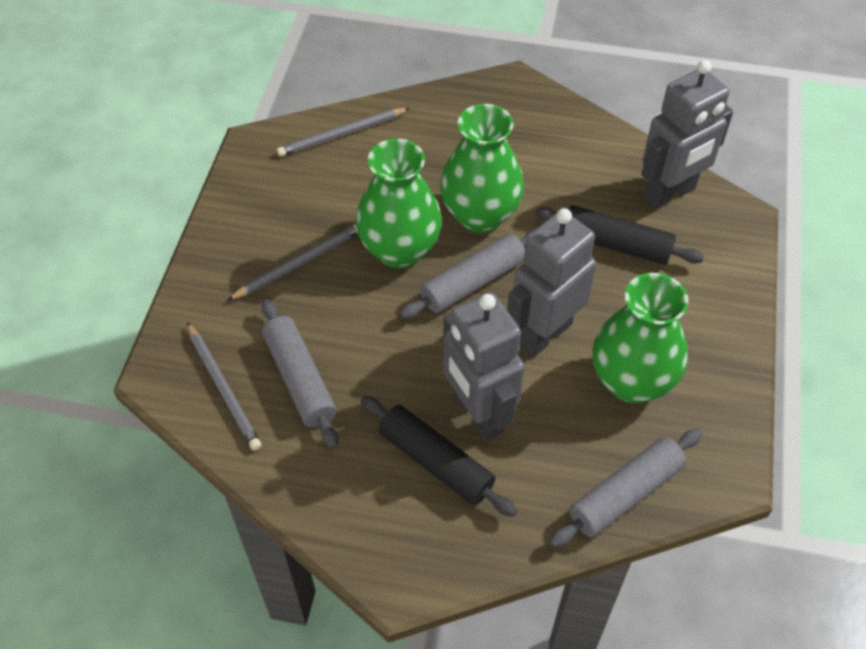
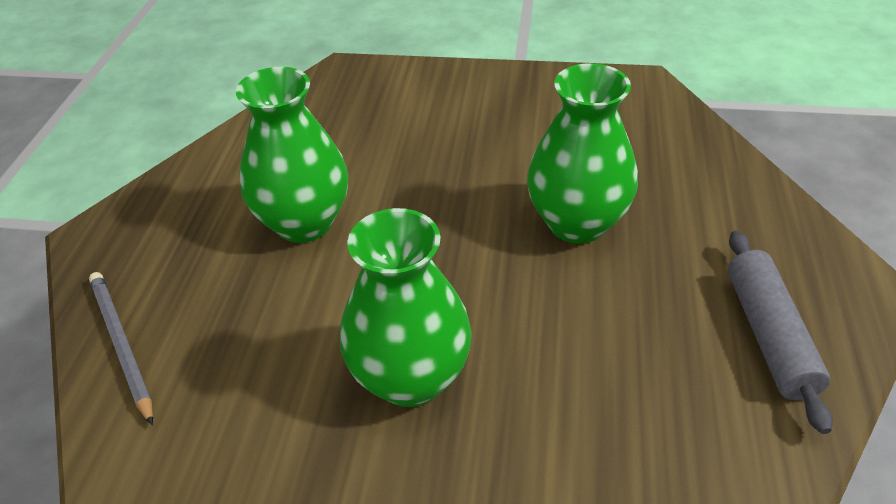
black rolling pin: [361,396,517,517] [535,205,704,265] = 2 -> none = 0
grey pencil: [187,322,261,451] [227,224,358,301] [277,108,410,157] = 3 -> [89,272,153,425] = 1
grey robot: [443,292,525,441] [507,208,596,357] [641,60,733,210] = 3 -> none = 0
grey rolling pin: [262,299,338,448] [400,229,535,319] [550,429,703,548] = 3 -> [728,231,833,434] = 1

